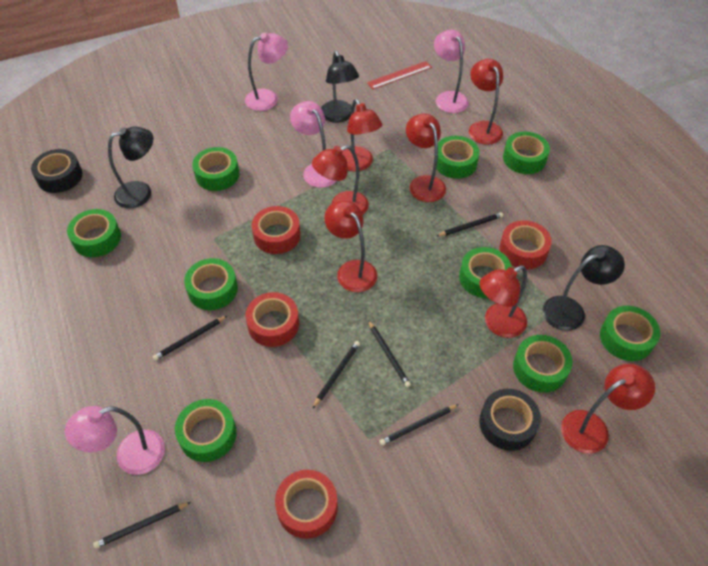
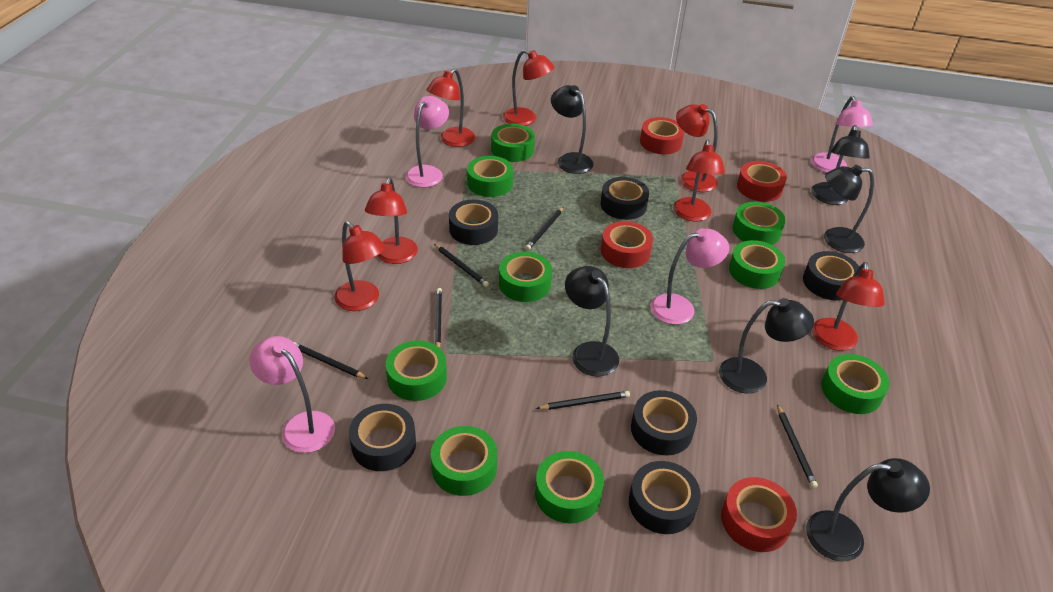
black lamp: [108,126,153,208] [321,51,359,123] [543,245,625,331] = 3 -> [551,85,593,174] [565,266,619,377] [719,298,814,393] [806,458,930,562] [811,125,870,205] [824,165,874,253] = 6
black tape: [31,149,82,193] [479,389,541,451] = 2 -> [349,404,416,471] [449,200,498,245] [600,177,649,220] [629,461,701,534] [631,390,697,456] [803,251,859,301] = 6
red ruler: [367,61,432,89] = 1 -> none = 0

